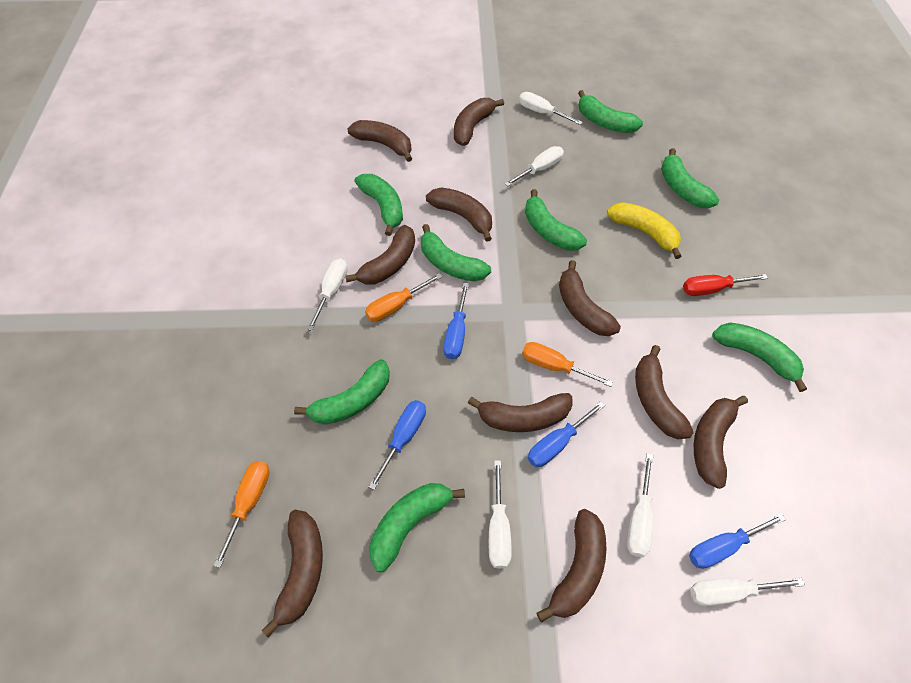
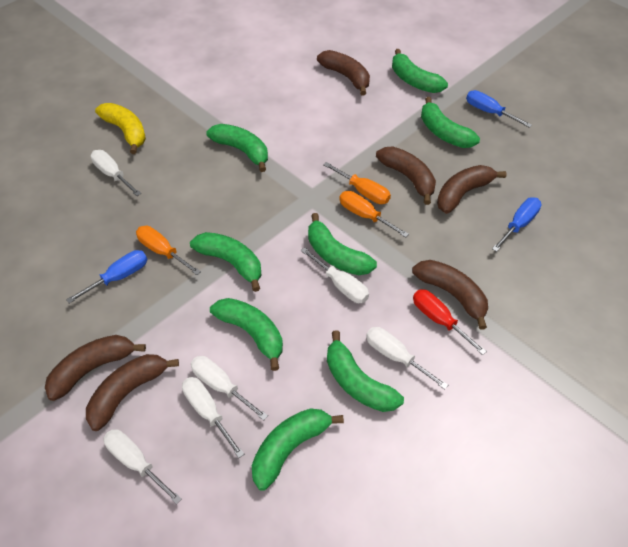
blue screwdriver: [369,400,426,490] [443,283,469,359] [528,401,605,467] [689,513,786,569] = 4 -> [66,250,147,303] [466,90,532,128] [492,198,542,252] = 3
brown banana: [262,510,323,637] [345,225,415,284] [348,120,412,162] [426,188,492,242] [454,98,504,146] [468,393,573,432] [537,509,606,623] [559,260,621,336] [635,345,694,439] [694,396,748,489] = 10 -> [45,335,146,401] [86,354,179,431] [317,50,370,95] [376,146,436,205] [412,260,488,330] [437,165,506,214] = 6

